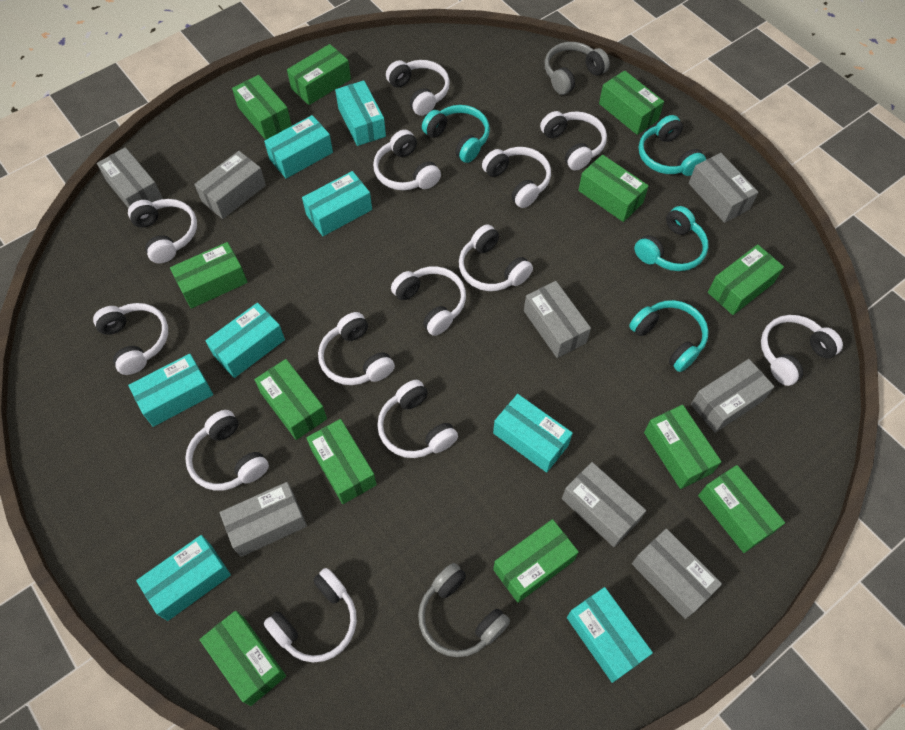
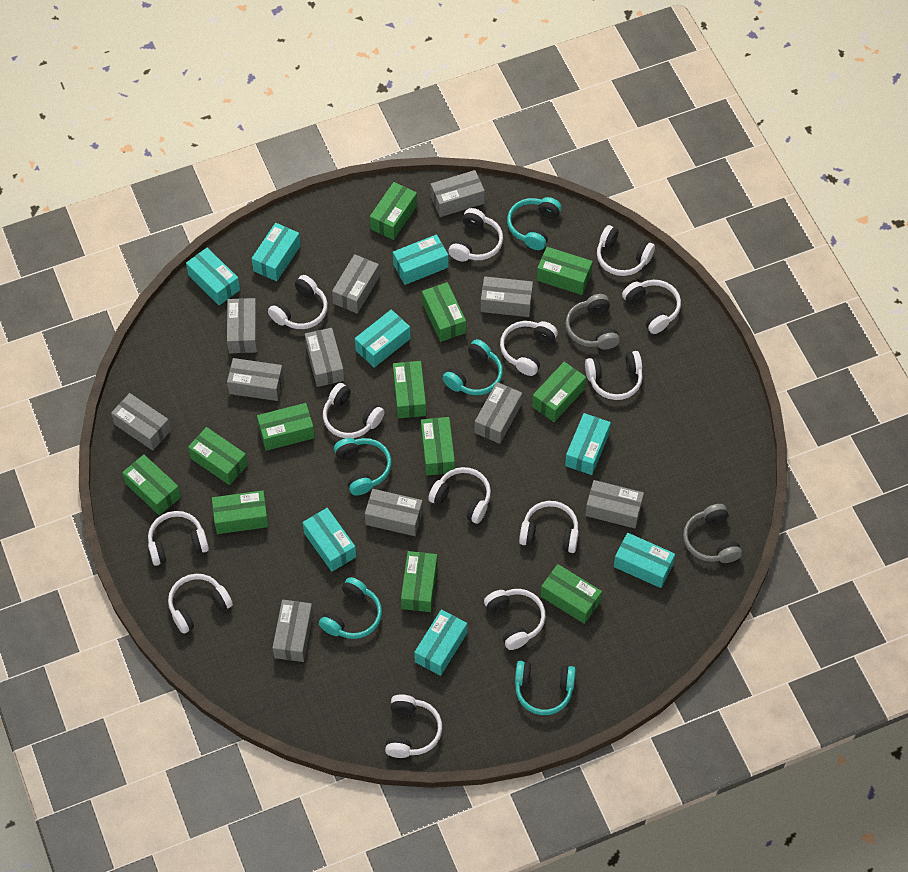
grey box: [97,147,163,208] [194,151,266,219] [220,482,307,557] [524,281,591,358] [562,462,646,547] [632,529,722,619] [689,153,758,223] [691,359,775,433] = 8 -> [111,393,171,451] [227,298,257,353] [227,358,284,401] [272,600,313,662] [305,328,344,387] [332,254,380,314] [365,489,423,536] [431,170,485,217] [475,382,522,444] [481,276,533,317] [585,480,644,528] = 11
turquoise headphones: [422,105,490,163] [629,300,709,372] [634,206,708,271] [639,115,706,176] = 4 -> [319,577,382,639] [334,438,392,495] [443,339,503,395] [507,197,562,250] [515,661,576,715] = 5

